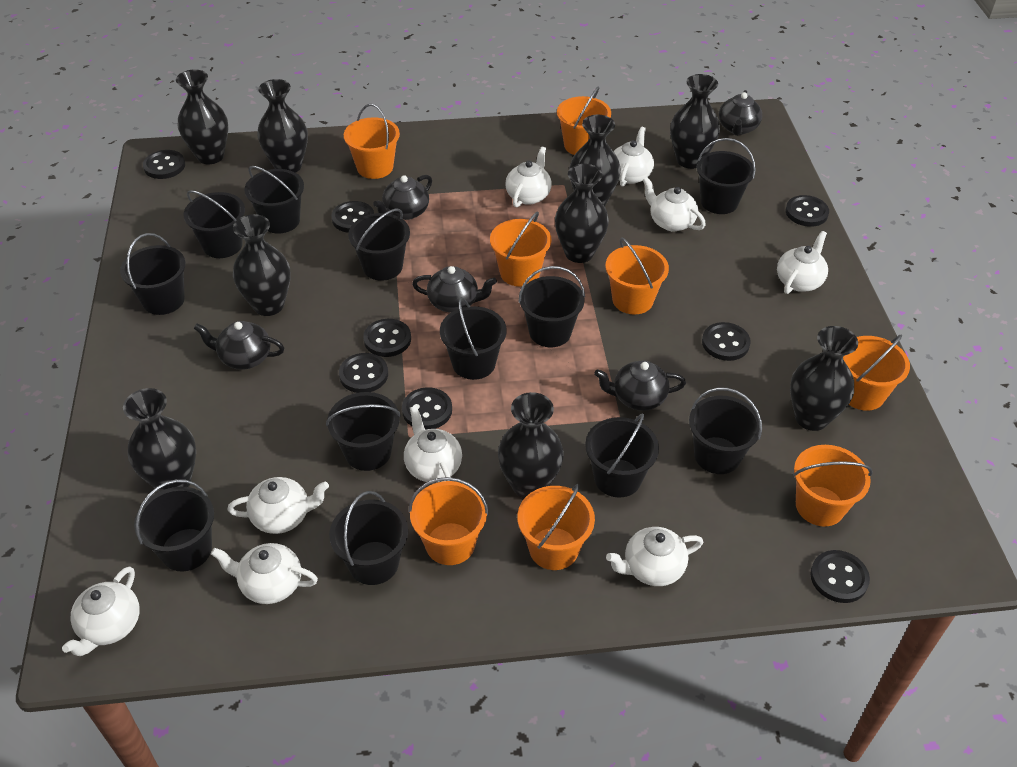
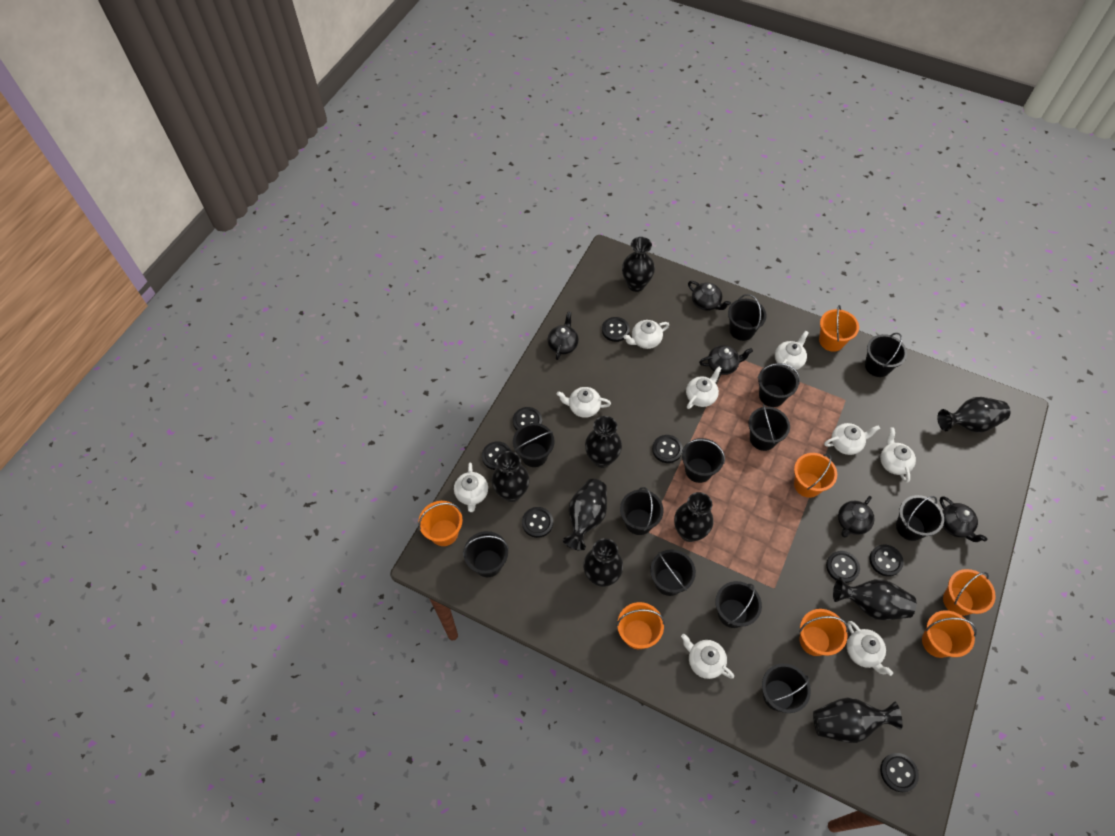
orange bucket: [344,104,400,179] [409,477,489,565] [490,212,552,287] [517,484,595,570] [557,86,611,155] [605,237,669,315] [793,445,873,527] [843,335,910,411] = 8 -> [418,501,463,546] [616,602,665,649] [794,453,837,498] [799,609,848,656] [819,305,859,352] [922,610,977,658] [943,569,996,616] = 7

